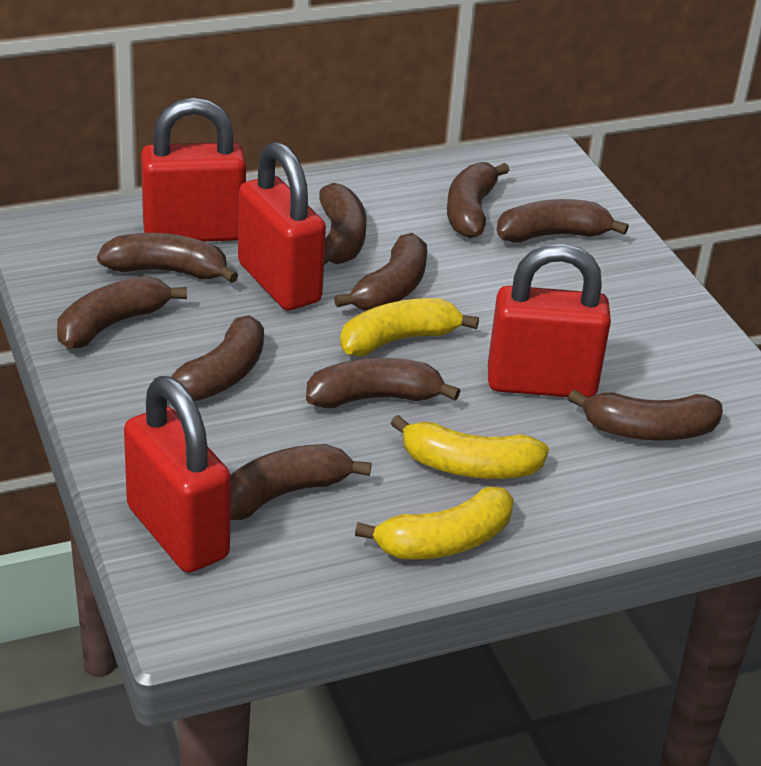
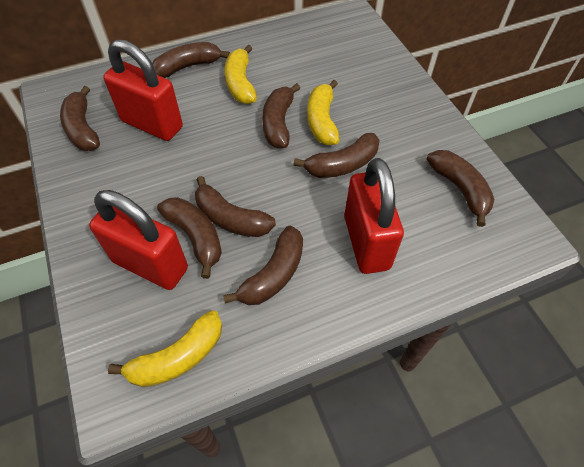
brown banana: [57,276,187,349] [97,233,238,283] [150,315,264,401] [230,444,372,520] [306,358,460,408] [319,183,366,265] [334,233,427,311] [447,162,510,238] [497,199,629,243] [568,390,723,441] = 10 -> [60,86,100,151] [152,42,230,78] [157,197,222,279] [195,176,276,237] [223,226,303,305] [262,83,300,148] [294,133,379,178] [426,150,494,227] = 8
red padlock: [124,376,231,573] [141,98,246,242] [238,142,326,310] [488,243,611,397] = 4 -> [89,190,188,290] [103,39,183,141] [344,158,404,274] = 3

